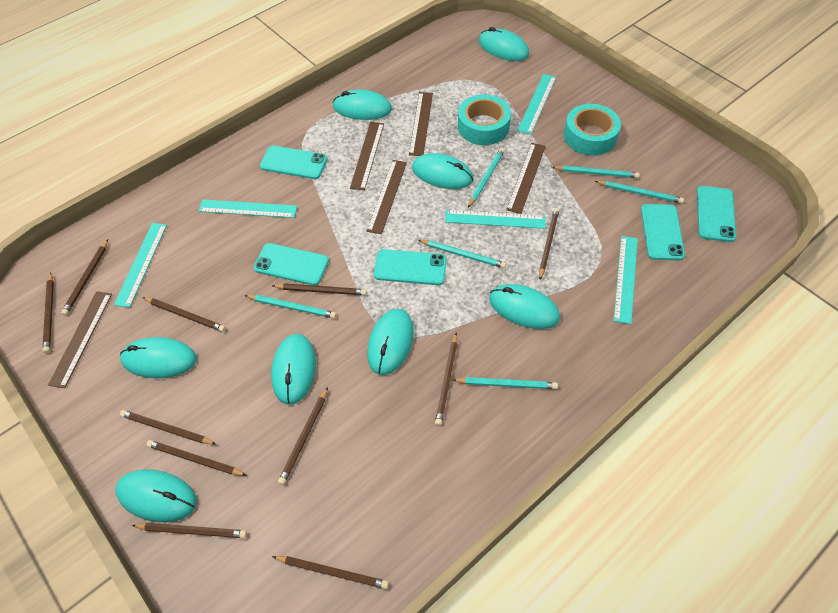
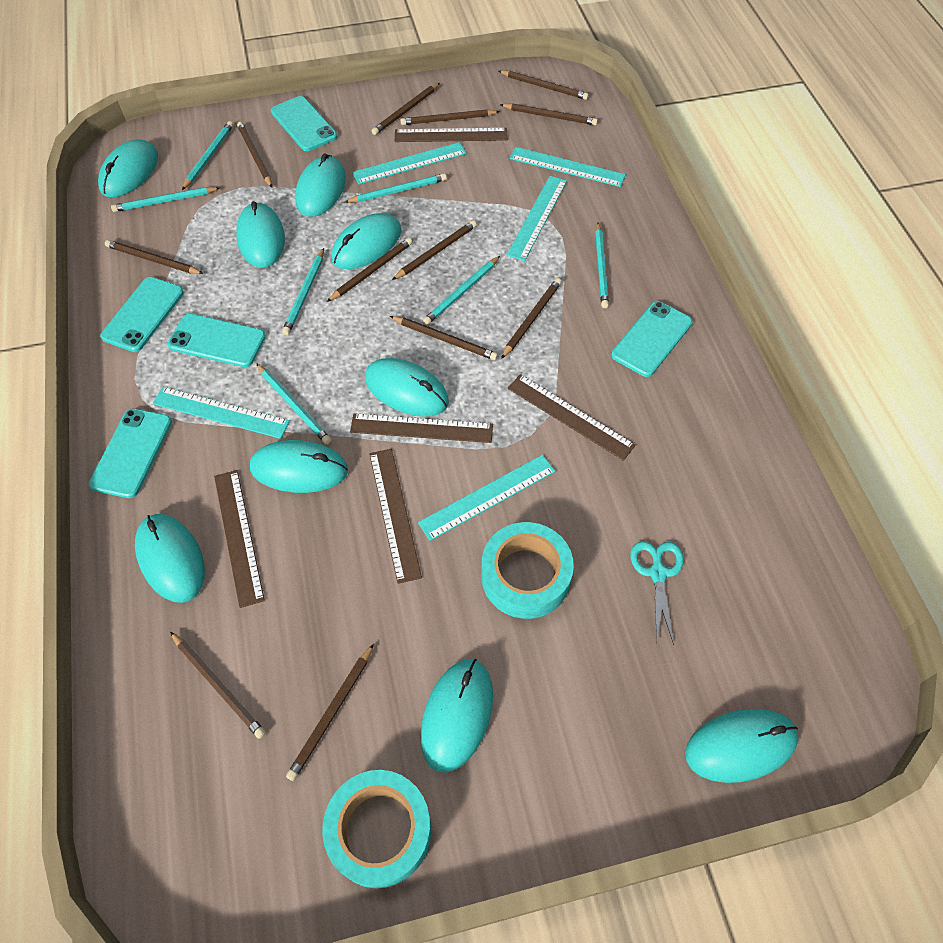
brown pencil: [42,273,54,353] [61,239,108,316] [120,410,216,445] [132,523,247,538] [142,297,226,332] [147,440,247,476] [272,283,367,295] [272,556,389,589] [278,387,328,485] [435,333,457,426] [539,208,560,280] = 11 -> [105,240,204,274] [170,631,266,739] [237,122,272,188] [286,644,374,781] [327,238,412,302] [372,83,440,135] [390,316,498,360] [392,220,477,280] [400,109,500,125] [499,70,589,100] [500,103,598,125] [501,278,562,359] = 12
turquoise mouse: [115,469,197,522] [120,337,197,378] [271,334,316,405] [332,89,392,120] [367,309,414,375] [412,153,474,189] [479,27,529,61] [489,284,560,329] = 8 -> [98,140,158,197] [135,514,205,603] [236,201,285,267] [250,440,348,493] [295,154,346,216] [331,213,402,269] [365,358,449,417] [421,659,493,773] [685,709,798,783] = 9
turquoise pencil: [244,295,336,318] [418,240,506,268] [453,377,558,389] [468,148,505,208] [552,166,640,178] [595,181,684,204] = 6 -> [111,187,220,212] [182,121,233,190] [256,363,331,444] [282,248,324,335] [345,173,447,203] [423,256,500,325] [595,223,609,308] = 7
turquoise scissors: none = 0 -> [631,541,684,645] = 1

